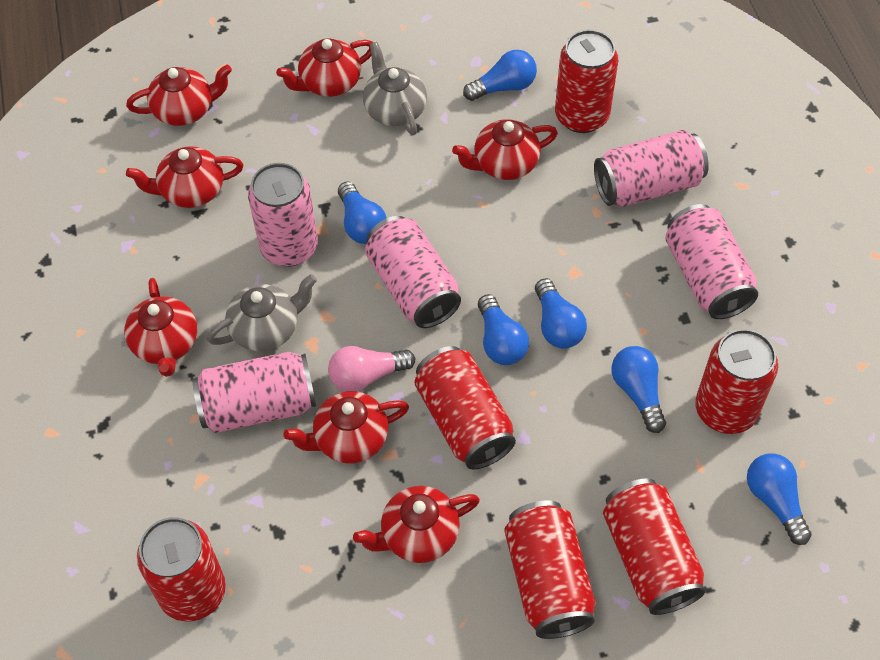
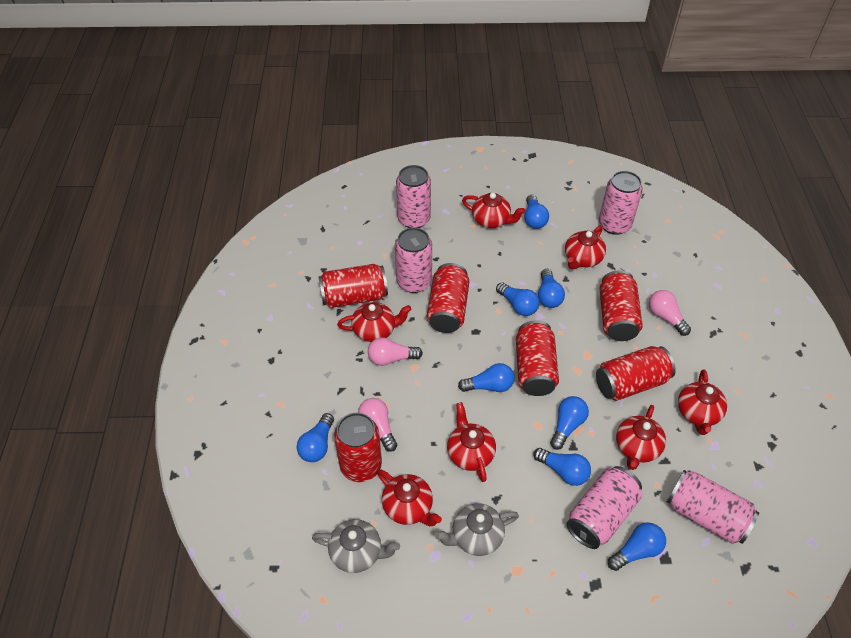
blue light bulb: [338,181,387,244] [463,50,537,101] [478,294,529,365] [535,278,587,349] [611,346,666,433] [747,453,812,545] = 6 -> [297,413,334,462] [458,363,515,392] [496,283,540,316] [524,195,549,229] [533,448,591,486] [538,269,565,308] [550,396,589,450] [608,523,666,571] = 8
pink light bulb: [328,346,416,392] = 1 -> [358,398,397,452] [368,338,423,366] [649,290,691,336] = 3

